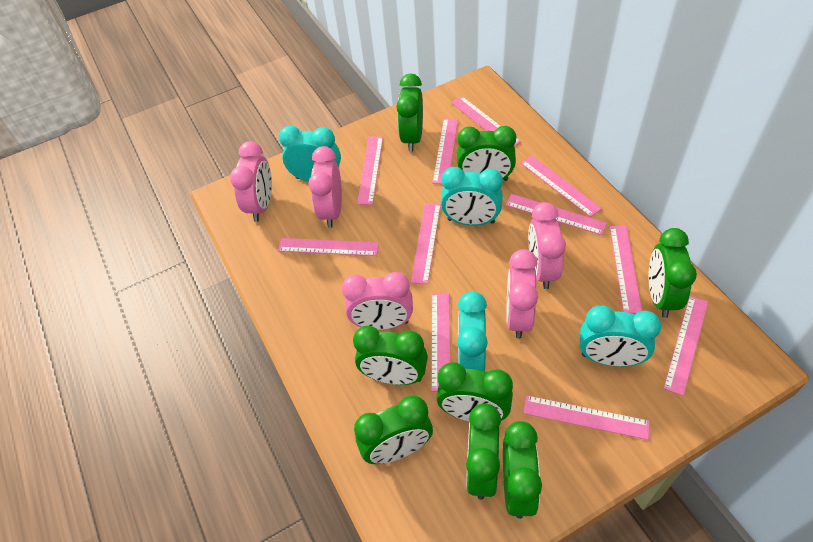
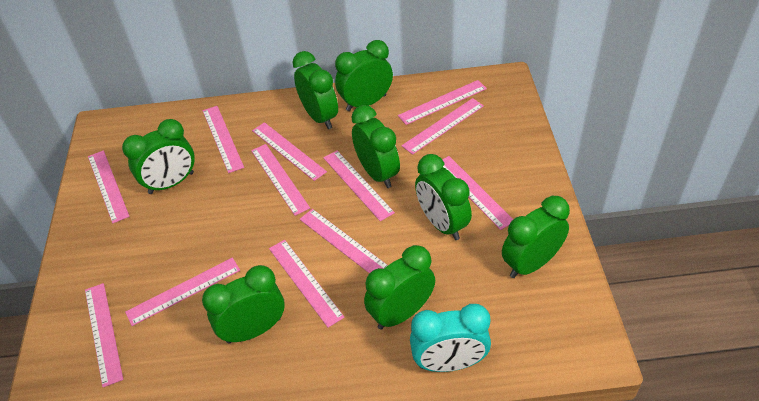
pink clock: [230,141,272,222] [308,146,342,228] [342,272,413,330] [506,249,538,339] [528,202,566,289] = 5 -> none = 0
pink ruler: [278,238,379,256] [357,137,383,205] [411,203,441,284] [431,293,450,391] [432,118,458,184] [451,96,521,146] [506,194,607,235] [521,155,602,217] [523,395,650,440] [610,226,642,313] [663,296,708,396] = 11 -> [85,283,123,387] [88,150,130,223] [125,258,240,326] [203,106,244,173] [251,144,310,216] [252,122,327,181] [269,240,345,328] [300,209,388,273] [323,151,395,221] [398,80,487,125] [401,98,484,155] [442,156,513,230] = 12
turquoise clock: [279,126,341,182] [441,167,503,226] [457,291,488,371] [579,305,661,367] = 4 -> [410,304,491,372] = 1

